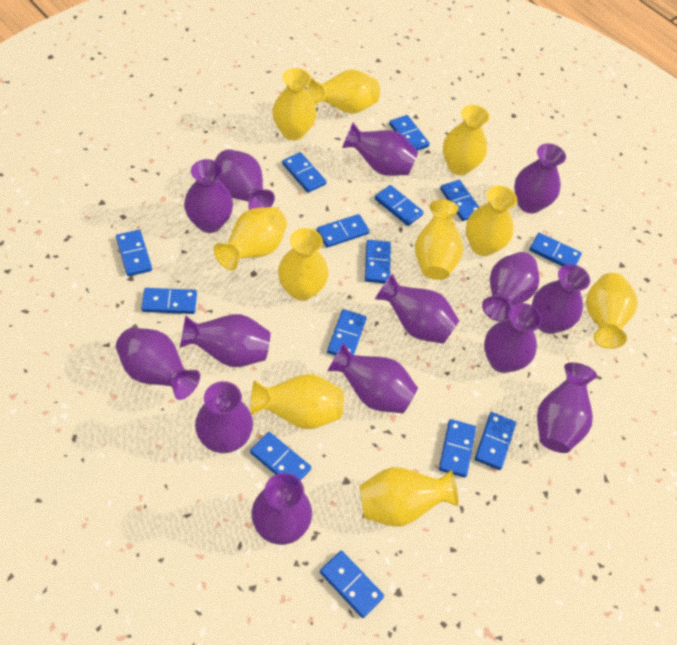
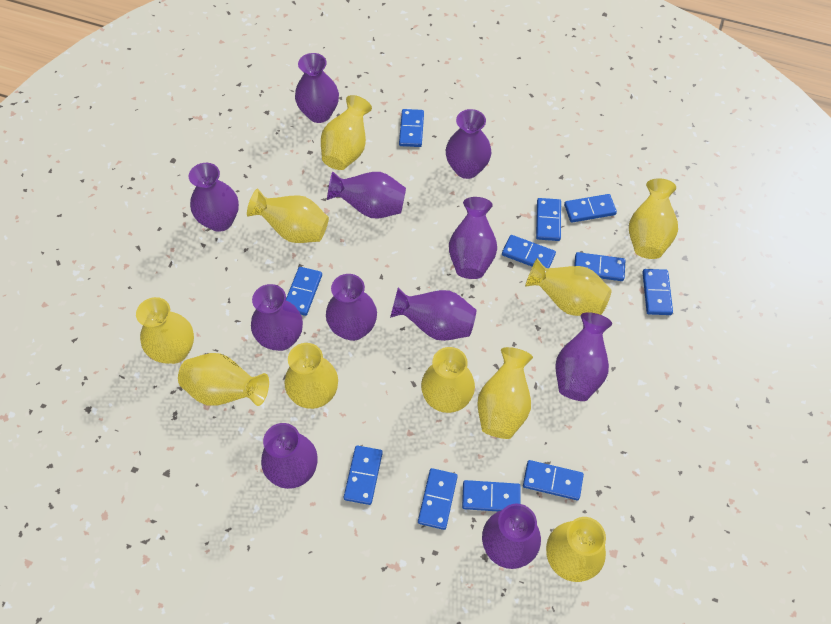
blue domino: [116,230,152,276] [141,288,197,314] [250,432,311,481] [282,152,326,193] [317,214,370,247] [320,551,384,618] [327,309,367,356] [365,240,391,283] [375,185,424,226] [389,115,430,151] [439,419,476,478] [440,180,479,221] [475,412,516,470] [529,233,582,266] = 14 -> [286,267,322,316] [344,446,383,505] [399,109,424,147] [418,468,458,530] [462,480,521,511] [502,235,556,268] [523,460,584,500] [536,198,561,241] [564,194,617,223] [574,252,625,281] [642,269,673,315] = 11
purple vase: [116,328,200,400] [180,314,270,367] [184,159,233,233] [195,381,253,453] [215,149,275,210] [252,473,312,545] [328,343,418,413] [342,122,418,176] [375,273,459,344] [482,252,540,322] [484,303,542,373] [514,143,566,214] [532,264,590,334] [537,362,597,453] = 14 -> [189,163,239,232] [251,284,303,351] [261,423,318,489] [295,53,339,123] [326,274,377,341] [327,171,406,218] [390,287,476,341] [446,109,491,179] [449,197,497,279] [482,503,541,569] [555,312,612,401] = 11

